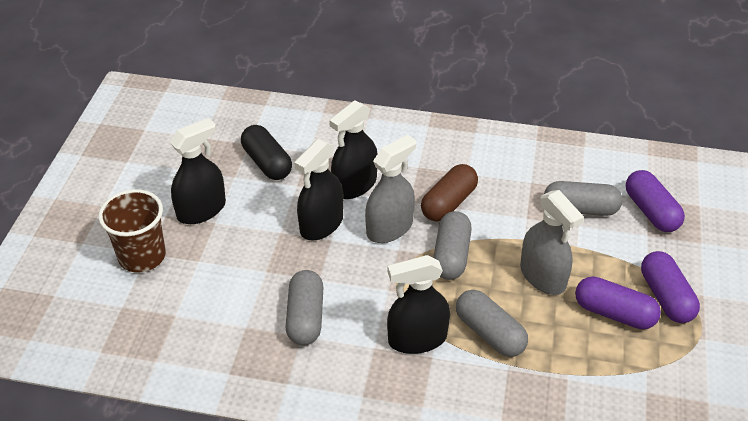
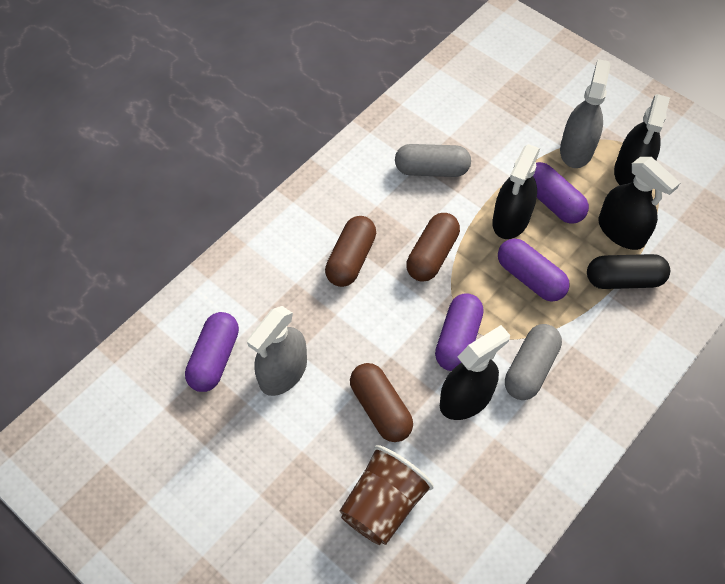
brown capsule: [421,164,478,221] = 1 -> [325,216,376,287] [350,363,413,442] [406,213,460,282] = 3
grey capsule: [285,270,323,346] [433,211,472,280] [456,290,528,357] [544,181,623,216] = 4 -> [395,144,471,177] [505,324,562,400] = 2
purple capsule: [575,276,661,329] [626,170,685,232] [641,251,700,323] = 3 -> [185,312,239,392] [435,293,484,371] [498,239,570,302] [533,162,589,224] = 4

